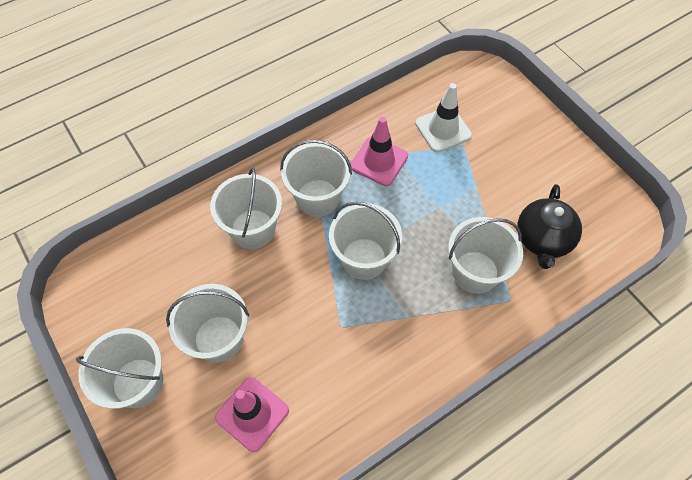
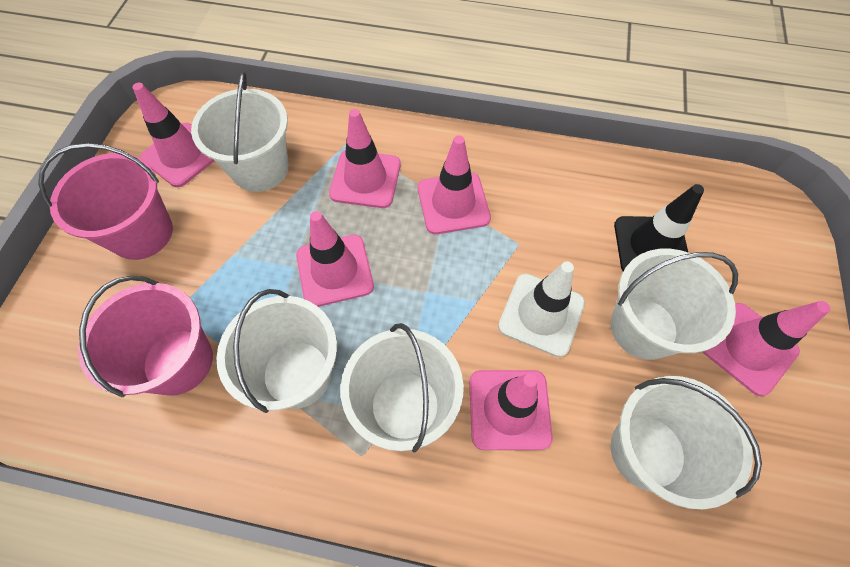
black teapot: [517,184,582,269] = 1 -> none = 0
black traffic cone: none = 0 -> [614,184,704,271] = 1
pink bucket: none = 0 -> [38,143,173,260] [78,276,213,397] = 2
pink traffic cone: [215,377,289,452] [351,117,408,186] = 2 -> [133,83,214,187] [296,211,374,307] [329,109,401,208] [418,135,491,234] [469,370,553,450] [703,301,830,396] = 6
white bucket: [76,328,163,409] [166,284,249,363] [210,167,282,249] [280,140,352,217] [329,202,402,280] [448,217,523,294] = 6 -> [191,71,289,192] [216,289,337,413] [340,323,464,452] [611,249,738,360] [611,376,762,509] = 5

